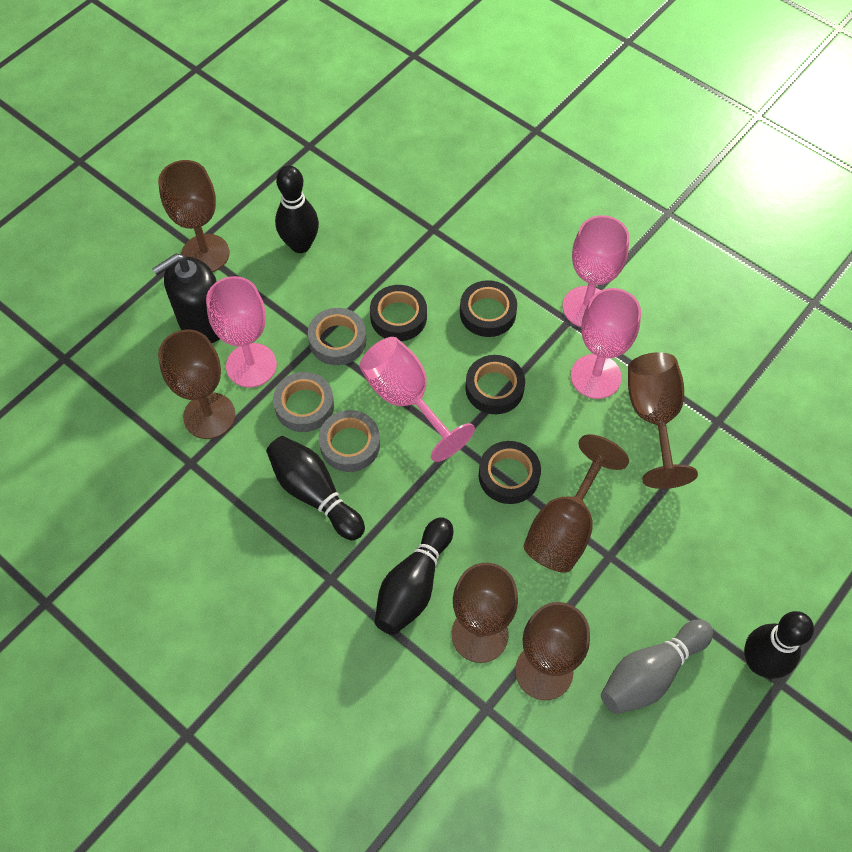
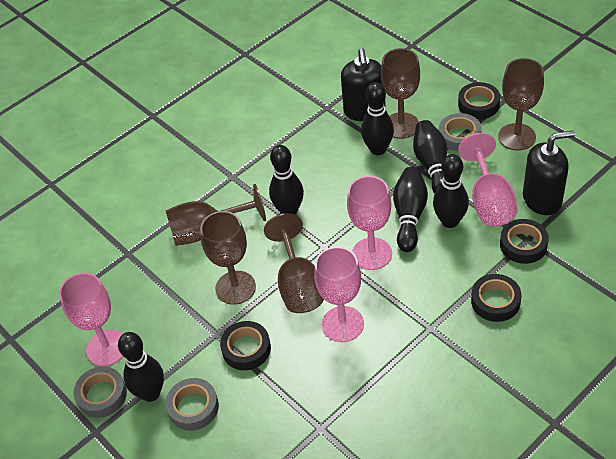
black bowling pin: [266,436,365,540] [275,165,319,253] [374,517,453,635] [744,611,814,679] = 4 -> [118,332,164,402] [269,145,304,215] [361,82,394,155] [393,167,428,252] [413,120,447,194] [433,154,469,228] = 6
black soap dispenser: [152,254,220,343] = 1 -> [341,48,386,121] [523,130,575,215] = 2
brown goblet: [158,160,229,272] [158,329,235,439] [452,563,518,663] [515,602,590,700] [523,434,629,573] [628,352,698,489] = 6 -> [165,184,266,246] [200,211,256,305] [264,213,324,313] [381,48,420,139] [498,58,544,151] = 5
grey bowling pin: [601,620,713,714] = 1 -> none = 0

